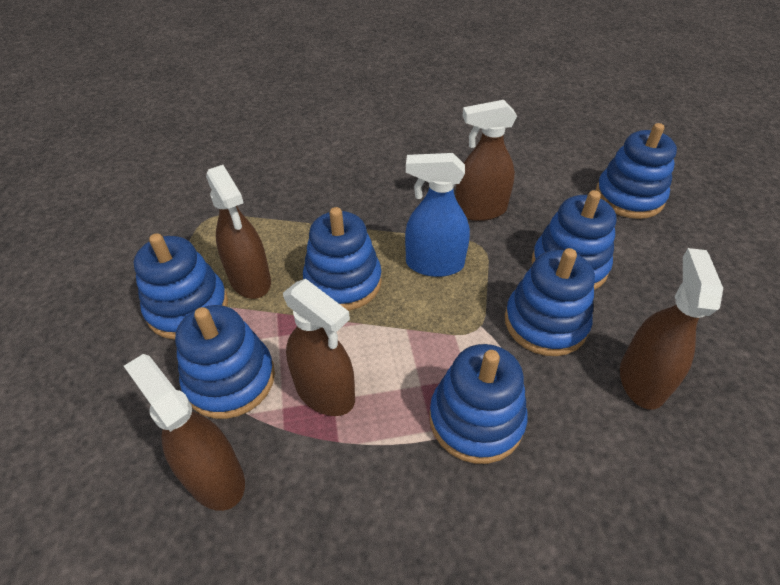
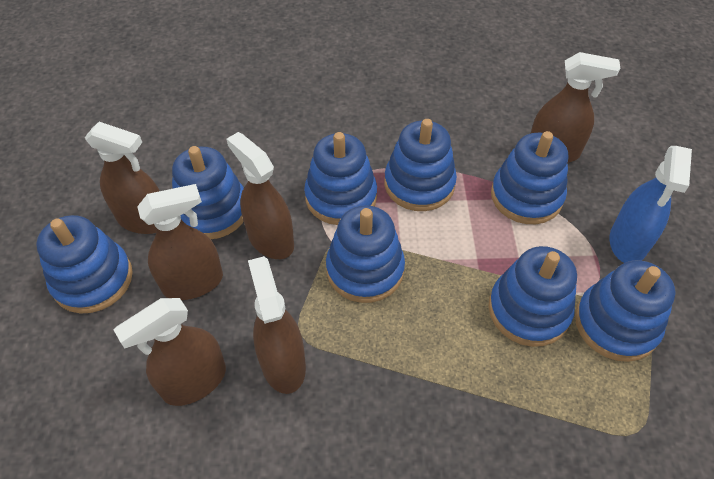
blue stacking toy: [134,233,228,340] [175,305,275,419] [303,207,382,311] [429,344,527,464] [505,248,595,356] [532,190,617,290] [596,123,677,219] = 7 -> [36,215,133,314] [172,146,244,239] [304,132,377,225] [326,205,405,303] [384,119,457,211] [488,246,577,347] [491,131,568,224] [575,260,676,362] = 8
brown spray bottle: [124,354,245,511] [206,165,271,299] [283,279,355,416] [455,100,517,221] [620,248,723,410] = 5 -> [85,122,160,234] [113,298,226,406] [137,184,223,300] [226,132,294,259] [248,256,306,394] [531,52,620,163] = 6

